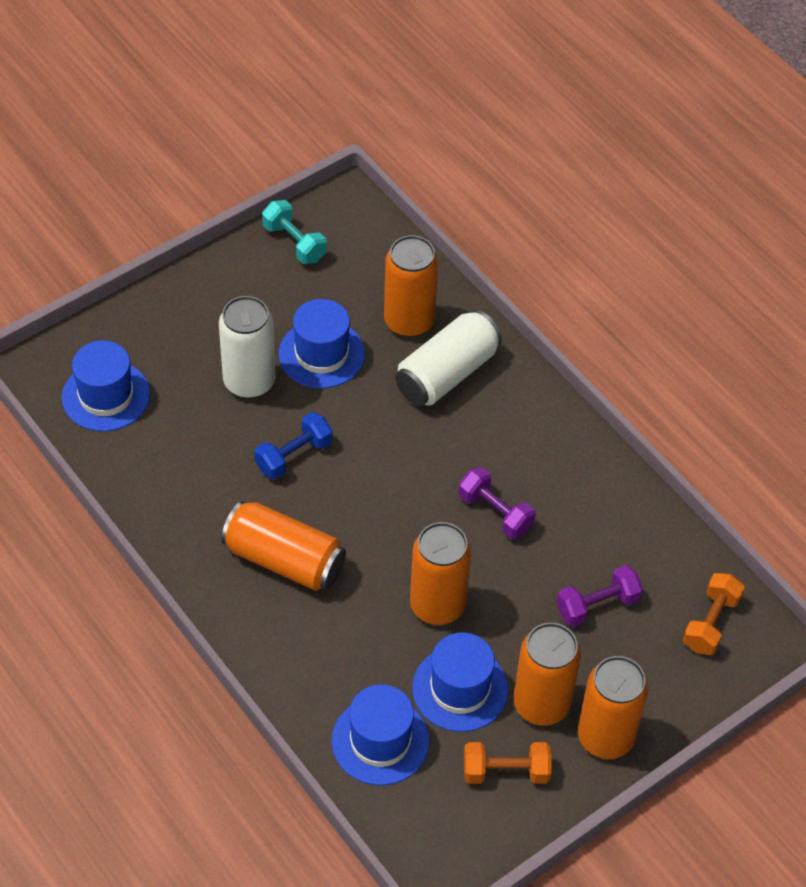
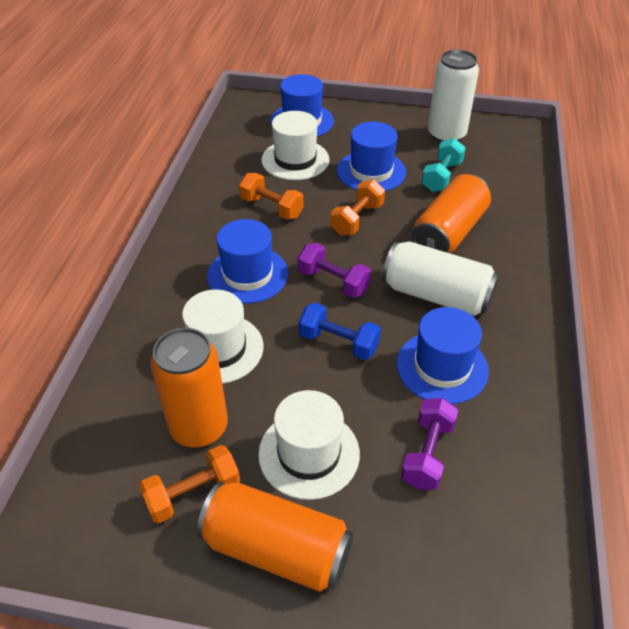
orange can: [221,501,346,591] [384,235,438,337] [410,522,471,625] [514,623,581,726] [578,656,648,759] = 5 -> [151,328,228,447] [197,482,353,592] [412,174,491,253] = 3
orange dumbbell: [464,742,551,784] [683,573,745,655] = 2 -> [139,445,240,523] [239,173,304,220] [330,180,385,236] = 3
white hat: none = 0 -> [182,289,263,384] [258,390,360,500] [262,111,329,180] = 3

